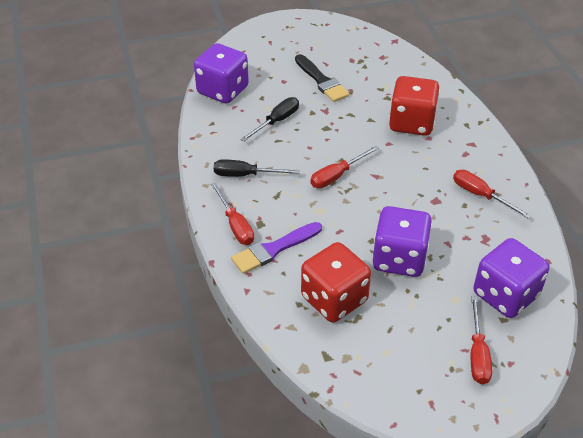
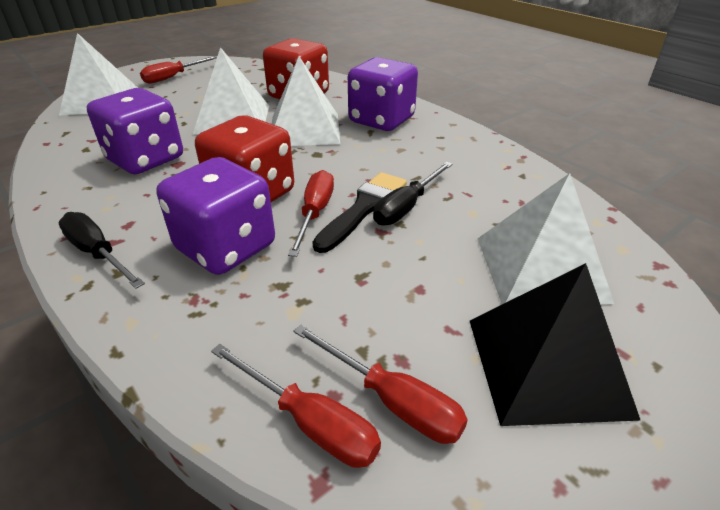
black pyramid: none = 0 -> [470,263,641,426] = 1
purple brush: [231,222,322,274] = 1 -> none = 0
white pyramid: none = 0 -> [59,33,138,116] [193,47,269,135] [272,56,340,146] [477,173,614,304] = 4

